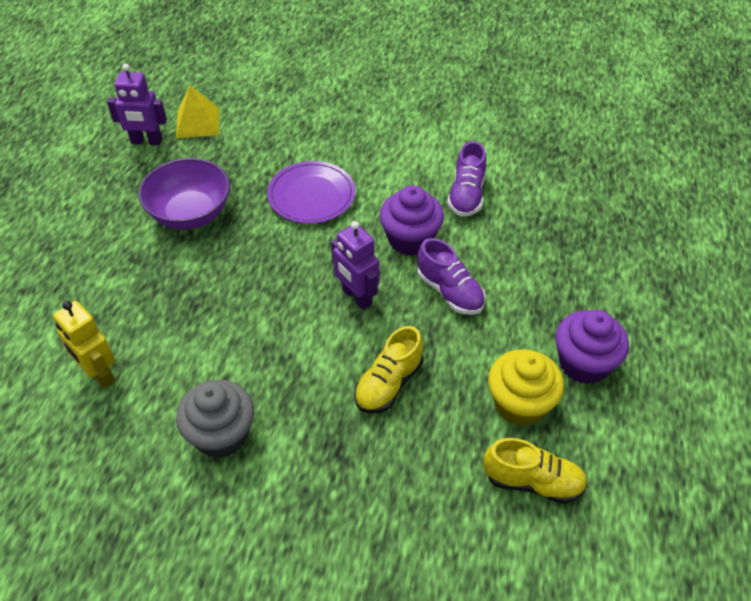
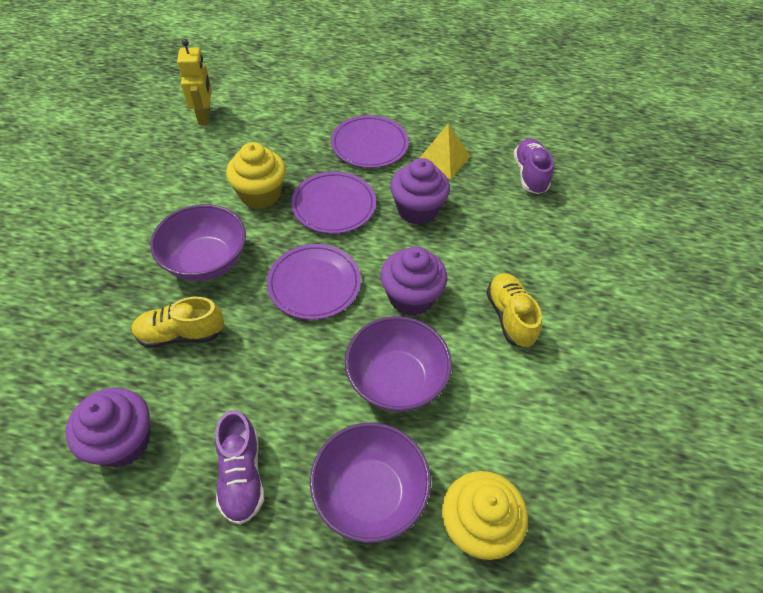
grey cupcake: [176,379,254,458] = 1 -> none = 0
purple bowl: [139,158,230,230] = 1 -> [150,204,246,281] [310,423,431,543] [345,316,452,412] = 3
purple cupcake: [380,185,444,256] [555,310,629,384] = 2 -> [65,388,150,468] [381,246,447,316] [390,158,450,225] = 3
purple plate: [267,161,355,224] = 1 -> [267,244,361,320] [291,171,376,234] [331,115,409,168] = 3
purple robot: [107,64,167,145] [331,221,379,310] = 2 -> none = 0
yellow cupcake: [488,349,564,426] = 1 -> [226,142,286,209] [442,471,528,560] = 2

